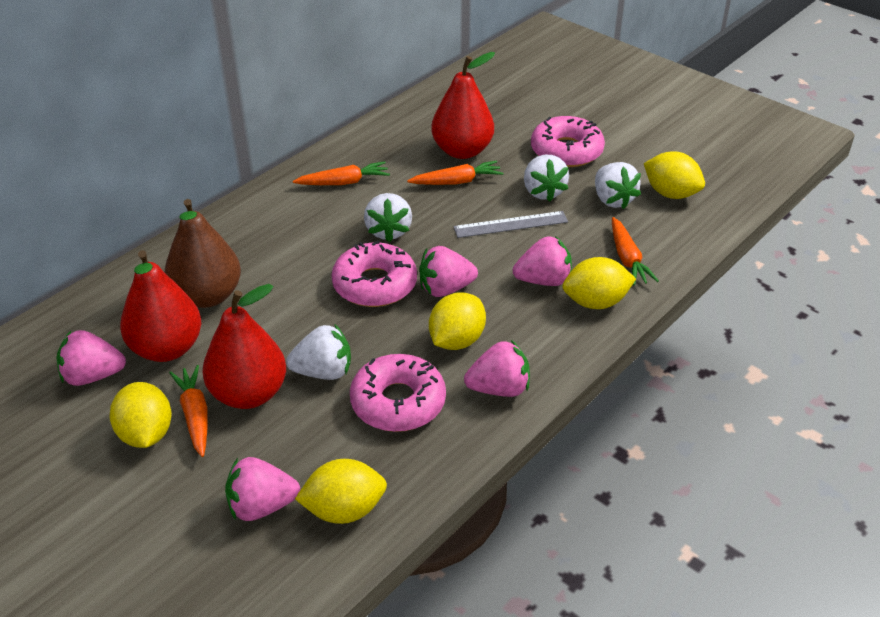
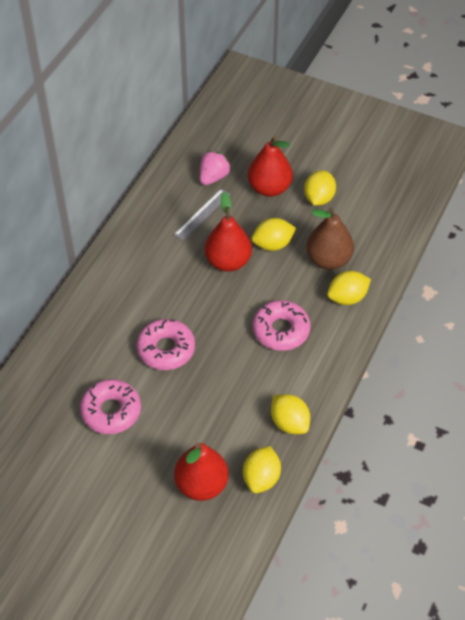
orange carrot: [169,365,208,457] [293,161,390,185] [407,160,503,185] [612,217,659,285] = 4 -> none = 0
pink strawberry: [56,330,126,386] [225,457,300,521] [419,246,478,297] [464,340,530,397] [513,236,572,286] = 5 -> [200,150,231,185] = 1
white strawberry: [286,325,351,380] [364,193,412,242] [524,155,569,202] [595,162,641,209] = 4 -> none = 0

